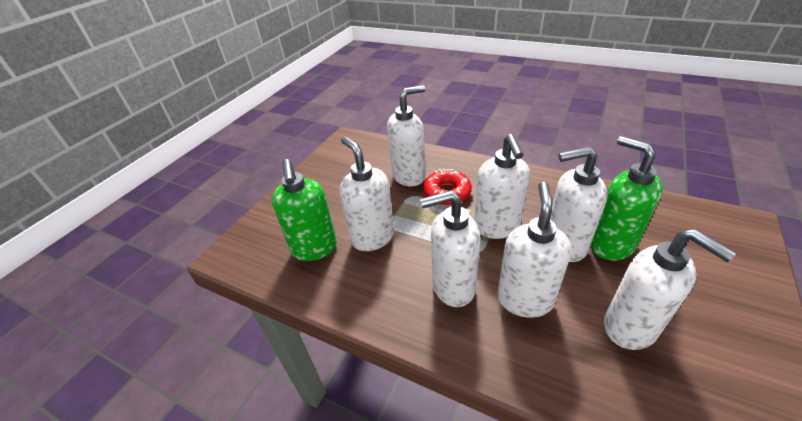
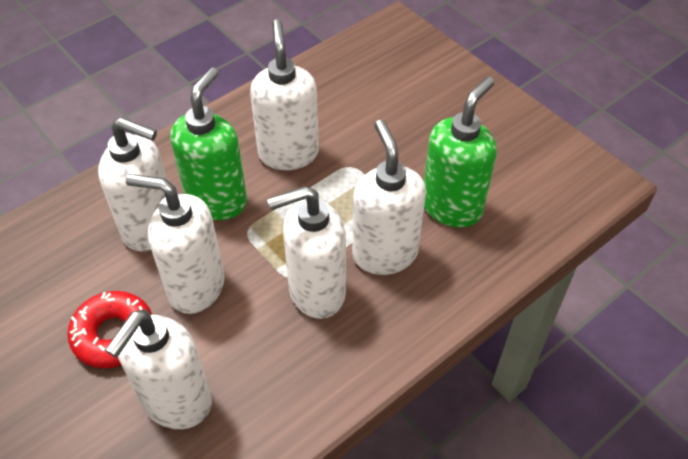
white soap dispenser: [340,136,394,251] [387,85,426,186] [420,190,481,307] [475,134,530,239] [498,182,571,318] [550,147,607,262] [604,229,736,350] = 7 -> [98,117,167,251] [105,309,212,429] [126,174,225,314] [250,19,319,170] [267,186,346,319] [352,120,426,275] = 6

